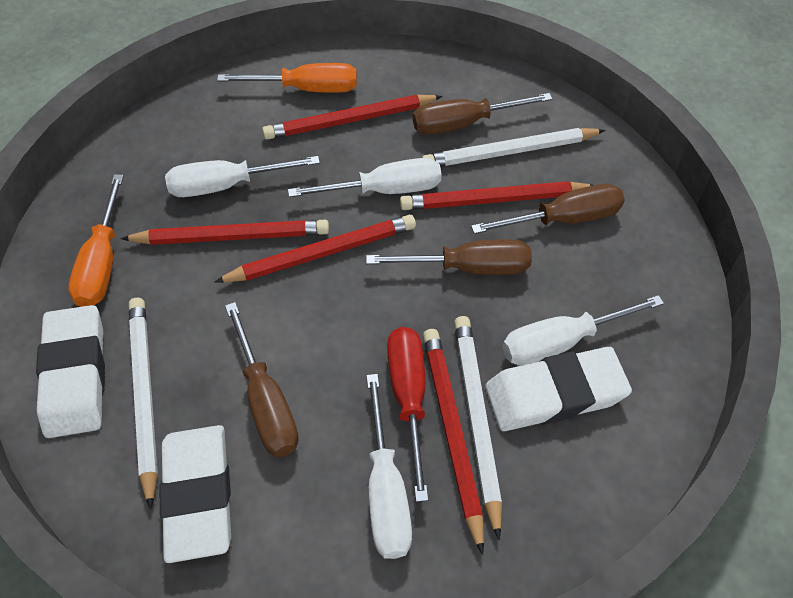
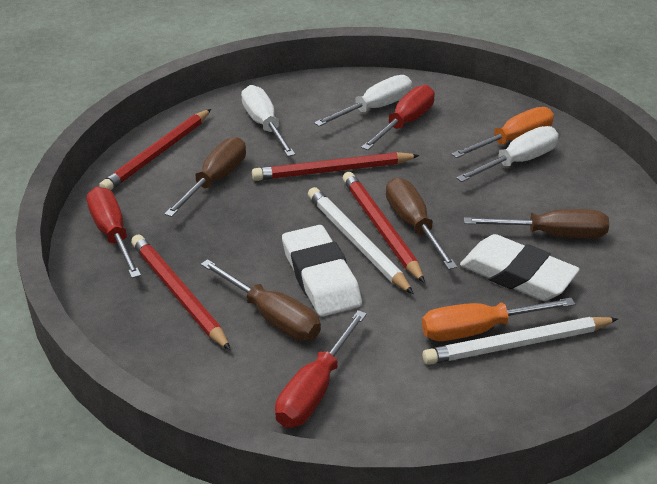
red pencil: [121,220,329,245] [215,215,416,283] [262,95,443,140] [400,181,593,210] [423,329,484,555] = 5 -> [99,109,211,190] [131,235,231,351] [252,152,420,181] [343,172,425,283] = 4
red screwdriver: [387,327,428,502] = 1 -> [87,187,141,278] [275,310,367,428] [361,85,435,150] = 3
white eraser: [36,305,105,438] [159,425,231,563] [485,347,632,431] = 3 -> [282,225,362,317] [460,234,580,301] = 2
white pencil: [129,298,158,510] [422,128,605,167] [454,316,502,540] = 3 -> [308,187,414,294] [423,317,618,365] = 2
white screwdriver: [165,156,320,197] [288,158,442,197] [366,374,412,559] [503,295,664,366] = 4 -> [241,85,295,157] [314,75,412,126] [456,126,559,182] = 3

